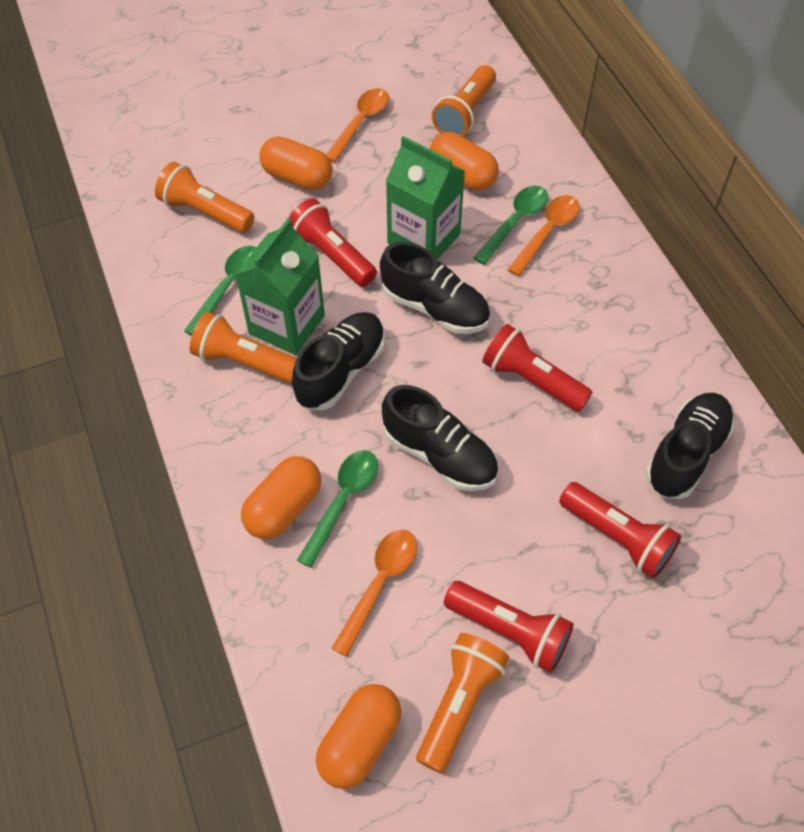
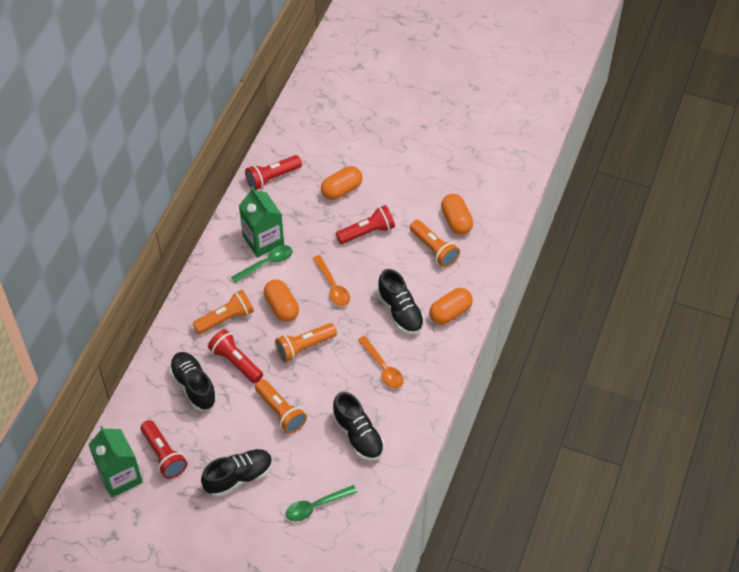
green spoon: [184,246,256,336] [297,450,378,568] [474,186,548,265] = 3 -> [231,245,293,283] [286,485,357,521] = 2
orange spoon: [326,88,389,163] [331,530,417,657] [507,195,580,276] = 3 -> [313,255,350,306] [358,336,404,389] = 2

